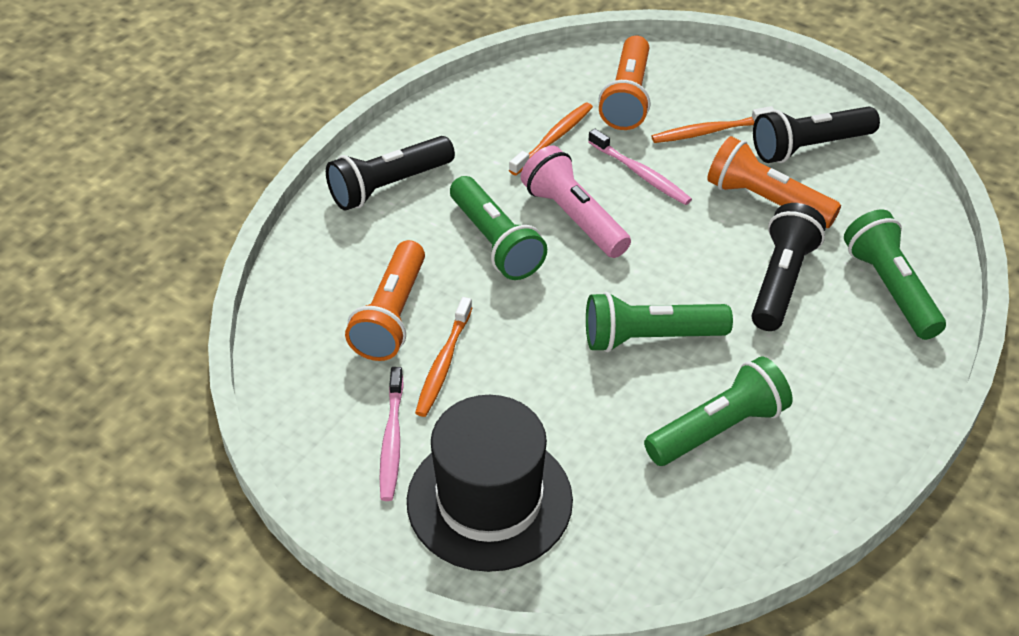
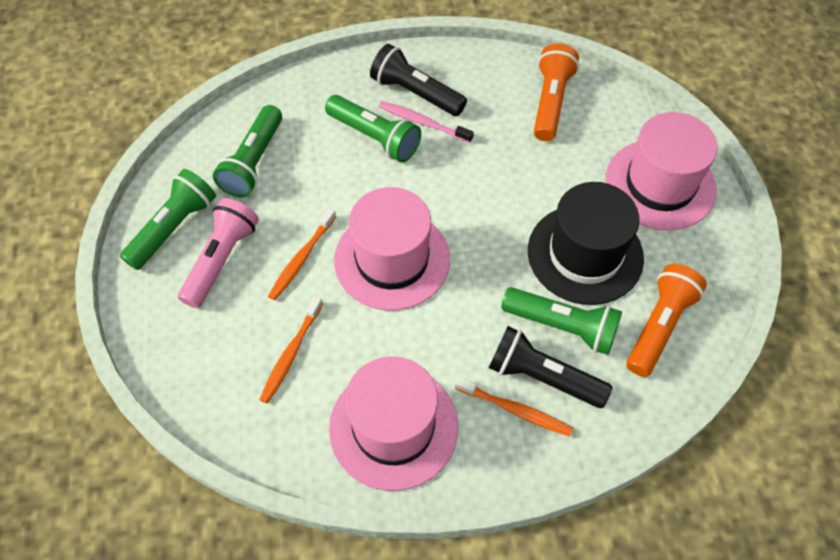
black flashlight: [326,136,455,211] [752,203,826,331] [753,106,880,163] = 3 -> [370,44,467,116] [489,326,612,408] = 2
orange flashlight: [345,240,425,361] [598,35,650,130] [707,136,841,228] = 3 -> [534,44,579,141] [626,264,707,377] = 2
pink hat: none = 0 -> [329,356,458,491] [334,187,450,311] [605,112,718,231] = 3
pink toothbrush: [380,367,404,501] [588,129,692,205] = 2 -> [378,101,474,143] = 1

